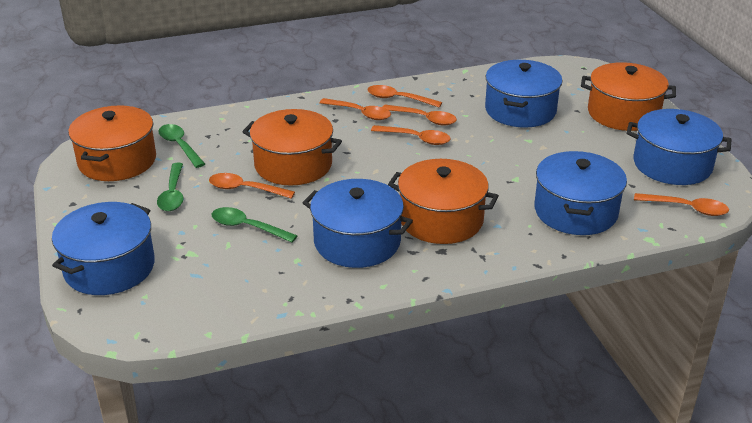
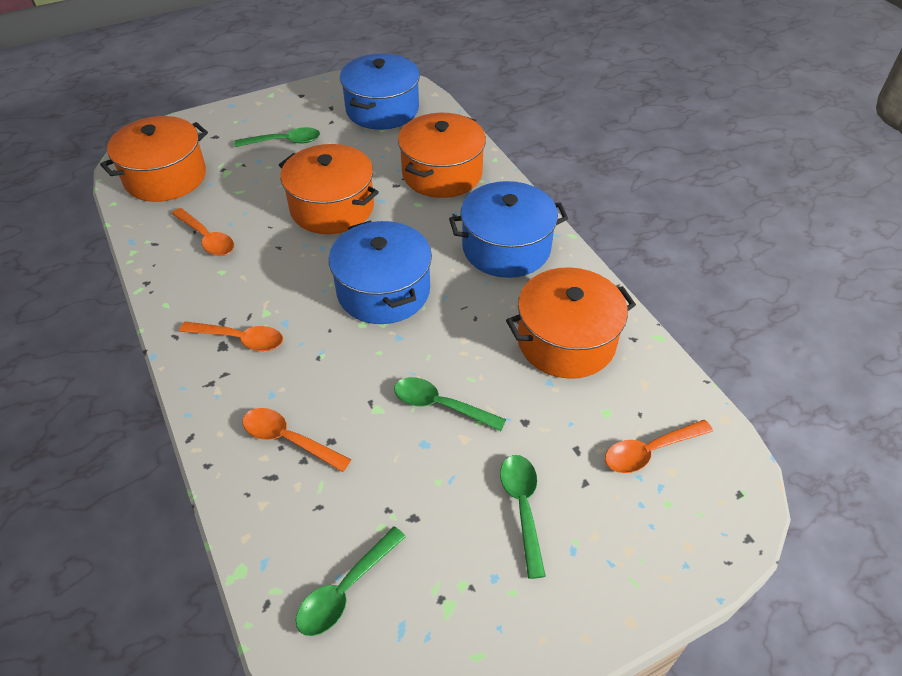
blue pot: [52,202,155,295] [303,179,413,268] [485,60,562,127] [534,151,627,235] [626,109,731,185] = 5 -> [329,220,432,324] [340,53,420,130] [449,181,568,278] = 3
green spoon: [157,163,184,211] [159,124,205,168] [212,207,297,243] = 3 -> [234,127,320,147] [296,526,406,636] [394,377,506,431] [500,455,546,579] = 4
orange spoon: [209,173,295,199] [320,98,391,120] [367,85,442,108] [371,125,451,145] [382,105,457,126] [634,193,729,216] = 6 -> [172,208,234,256] [179,321,283,351] [243,408,351,472] [605,420,713,473] = 4

